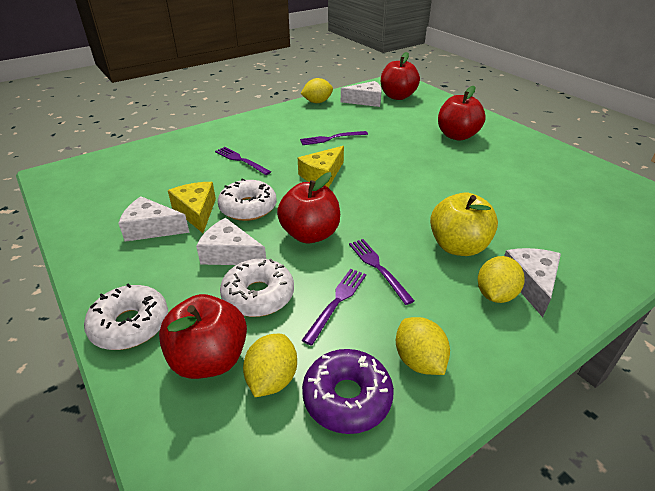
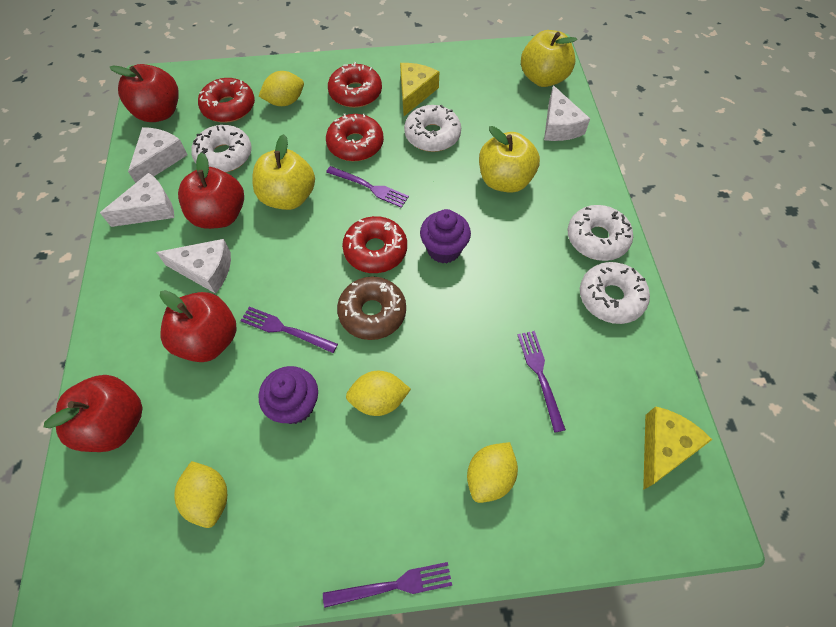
brown donut: none = 0 -> [337,276,406,340] = 1
purple cupcake: none = 0 -> [259,366,318,424] [420,209,471,264] = 2
purple donut: [302,349,394,434] = 1 -> none = 0
red donut: none = 0 -> [198,78,255,123] [326,114,384,161] [328,62,382,108] [342,216,407,273] = 4
white donut: [84,284,168,350] [218,179,277,221] [220,259,294,317] = 3 -> [191,125,252,172] [404,105,461,152] [568,205,633,261] [580,262,650,324] = 4
yellow apple: [430,193,498,256] = 1 -> [252,134,315,210] [479,126,540,193] [521,30,577,87] = 3

